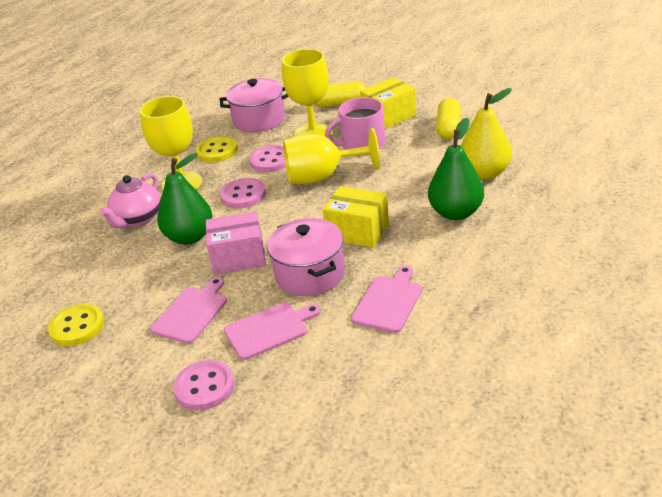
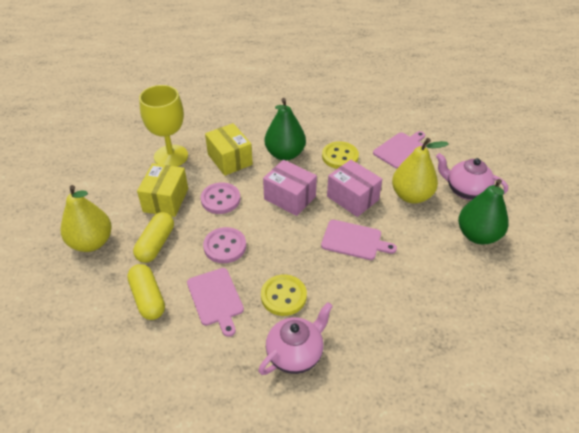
pink box: [206,211,266,275] = 1 -> [263,160,317,216] [327,160,382,217] = 2
pink button: [173,360,235,411] [220,178,266,208] [249,145,286,172] = 3 -> [200,182,240,214] [203,227,246,263] = 2
pink mug: [325,97,386,155] = 1 -> none = 0
pink pot: [220,78,289,133] [267,218,345,296] = 2 -> none = 0
pink teapot: [100,173,161,228] = 1 -> [258,302,333,375] [436,153,508,200] = 2
yellow goblet: [140,96,202,190] [282,49,332,137] [283,128,380,184] = 3 -> [139,85,188,167] = 1
yellow pear: [461,88,512,180] = 1 -> [61,185,112,252] [392,138,449,203] = 2

